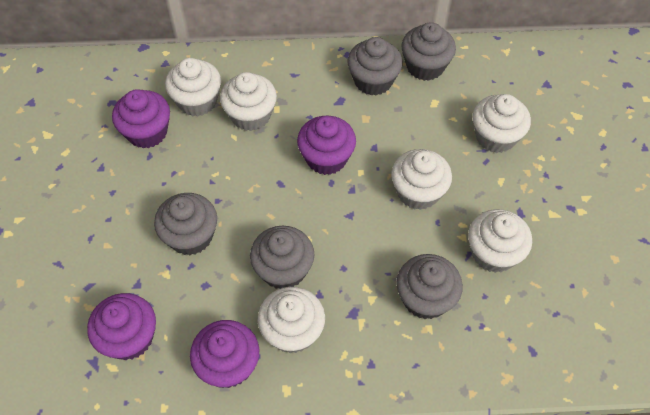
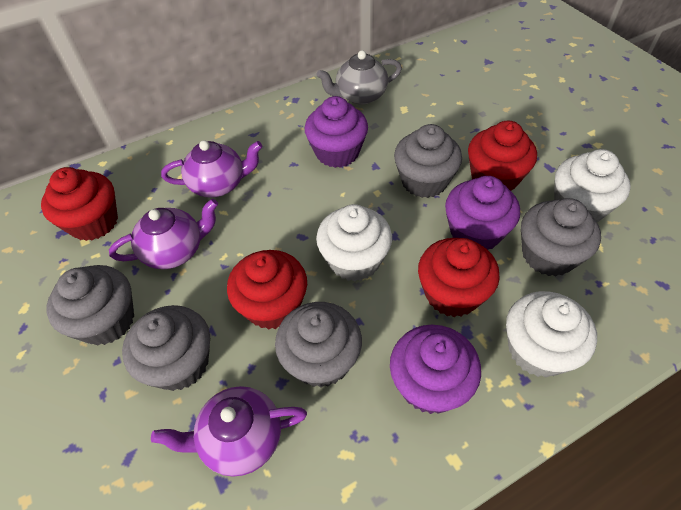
grey teapot: none = 0 -> [316,50,402,105] = 1
purple cupcake: [87,293,156,360] [112,89,170,148] [190,320,259,388] [297,116,356,175] = 4 -> [305,96,368,168] [390,325,481,414] [445,176,520,250] = 3
purple teapot: none = 0 -> [109,199,218,269] [151,386,307,477] [161,140,263,198] = 3
red cupcake: none = 0 -> [41,167,118,241] [227,250,307,330] [418,238,500,317] [468,121,537,191] = 4
white cupcake: [165,58,221,116] [220,72,277,131] [258,287,325,353] [391,149,452,210] [468,209,532,273] [473,94,531,153] = 6 -> [316,204,392,282] [506,291,597,378] [554,149,631,222] = 3

